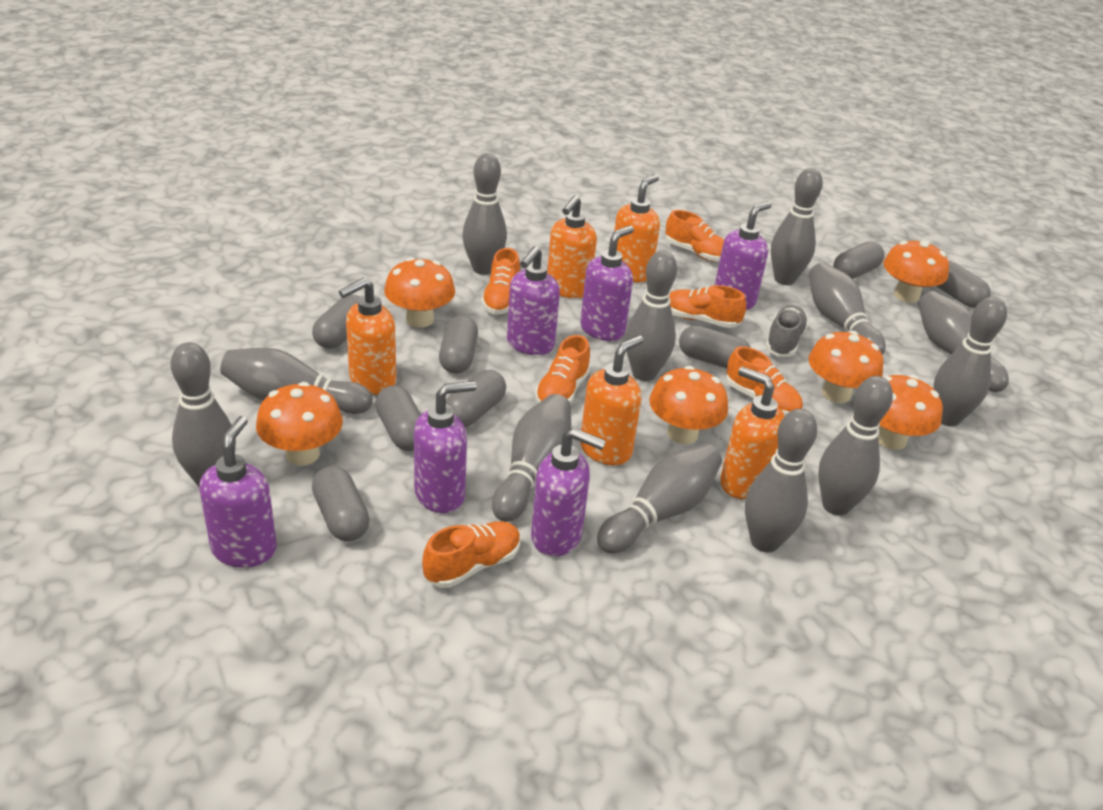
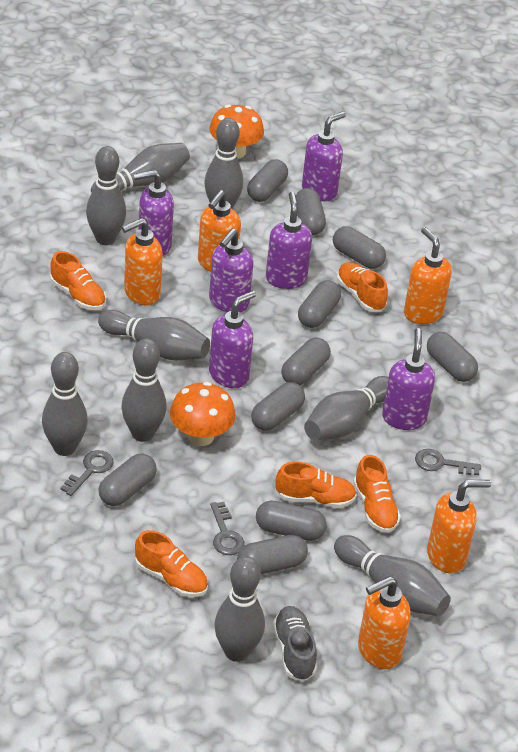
grey bowling pin: [171,342,236,487] [220,348,373,414] [462,153,507,275] [492,394,571,522] [597,443,722,554] [625,251,677,381] [745,409,817,552] [771,168,823,285] [809,262,886,355] [818,376,893,516] [918,291,1009,392] [933,297,1007,427] = 12 -> [42,352,88,456] [86,146,126,245] [91,143,190,193] [98,310,210,360] [121,339,167,442] [204,118,243,209] [214,556,265,662] [304,376,389,440] [334,535,451,616] = 9
grey capsule: [312,295,360,349] [312,466,370,541] [375,385,421,451] [439,315,478,374] [446,370,506,427] [679,325,751,368] [833,241,884,279] [937,261,991,308] = 8 -> [99,454,157,506] [237,535,308,574] [247,159,288,202] [251,382,305,431] [256,501,327,541] [281,338,331,385] [296,188,326,235] [298,280,341,328] [333,226,386,269] [427,332,478,382] = 10
grey key: none = 0 -> [61,450,114,496] [210,502,244,555] [415,449,481,475] = 3
orange mushroom: [256,382,343,466] [384,257,455,328] [649,366,728,444] [808,331,883,403] [878,375,943,450] [883,240,949,303] = 6 -> [170,382,236,446] [209,104,264,158] = 2
orange shoe: [422,521,521,588] [481,248,520,314] [535,335,590,404] [665,210,724,262] [669,285,746,328] [726,346,803,416] = 6 -> [50,251,106,310] [135,530,208,597] [276,462,357,508] [337,262,388,312] [353,455,401,533] = 5

